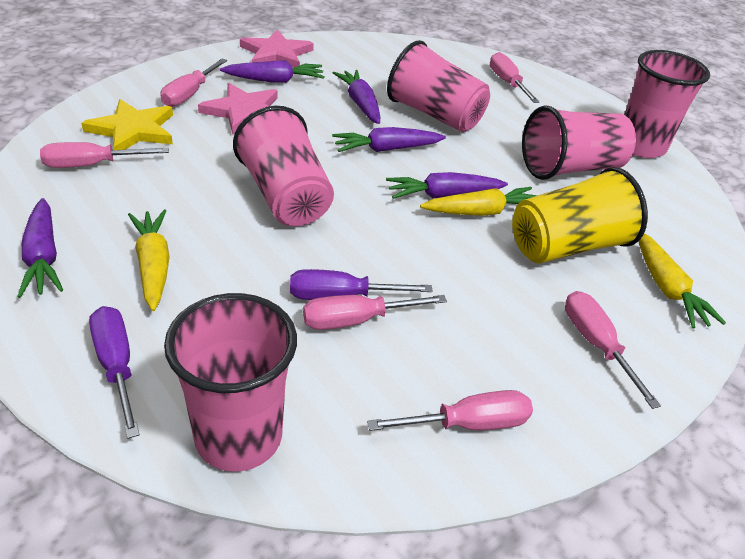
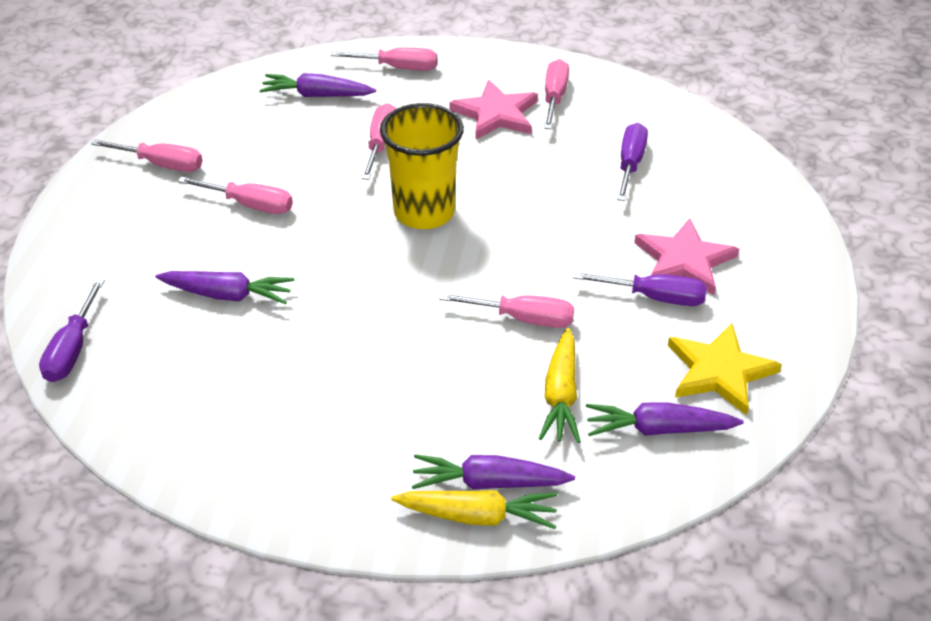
pink cup: [164,293,297,472] [233,106,334,226] [387,40,490,132] [522,106,636,180] [624,50,710,158] = 5 -> none = 0
purple carrot: [17,198,63,298] [220,60,325,83] [332,127,446,152] [333,70,380,124] [386,172,508,199] = 5 -> [156,271,294,304] [260,73,376,97] [412,454,575,490] [586,402,743,436] = 4
purple screwdriver: [89,306,140,439] [290,269,433,300] = 2 -> [39,278,105,382] [572,272,707,306] [617,123,648,201] = 3
yellow carrot: [128,210,170,311] [420,187,537,216] [638,233,726,329] = 3 -> [391,490,557,529] [539,328,581,443] = 2

